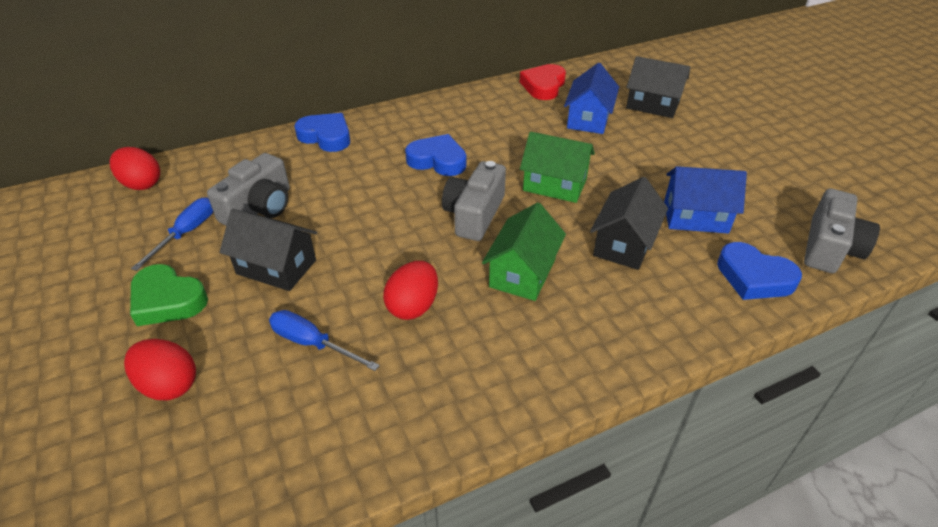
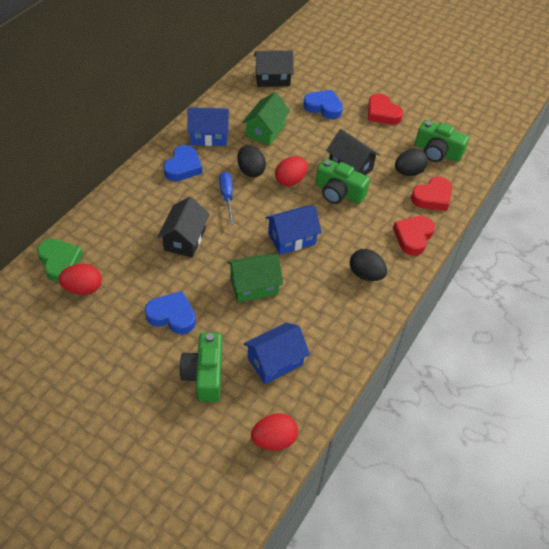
black egg: none = 0 -> [237,145,266,177] [350,249,387,281] [395,149,428,176] = 3
blue house: [564,63,619,134] [664,166,747,233] = 2 -> [187,107,229,146] [243,322,310,384] [265,206,322,255] = 3
blue screwdriver: [131,197,213,271] [269,310,380,371] = 2 -> [219,172,234,225] = 1
green camera: none = 0 -> [179,332,222,402] [316,158,370,204] [415,120,469,162] = 3
grey camera: [207,153,290,225] [442,161,506,241] [804,188,880,273] = 3 -> none = 0
red heart: [520,64,566,100] = 1 -> [368,94,403,125] [393,216,435,256] [411,177,452,211] = 3

